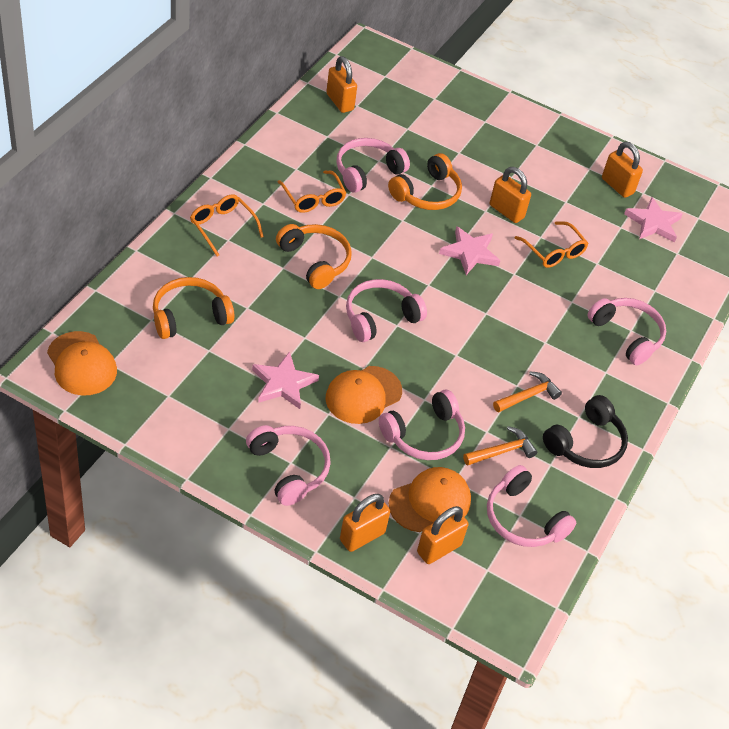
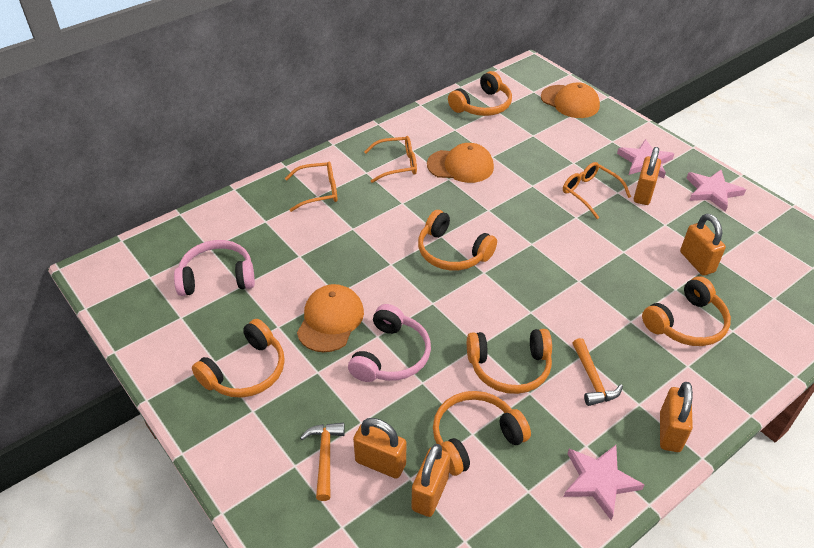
black headphones: [543,395,628,468] = 1 -> none = 0
orange headphones: [153,277,234,339] [276,224,352,289] [388,153,462,210] = 3 -> [192,319,285,398] [418,210,497,271] [433,391,531,476] [448,71,512,116] [467,329,552,394] [642,276,731,346] = 6
pink headphones: [246,425,331,506] [337,138,410,193] [346,279,427,342] [379,390,465,460] [487,465,576,547] [588,298,666,365] = 6 -> [174,240,255,296] [348,304,431,382] = 2

